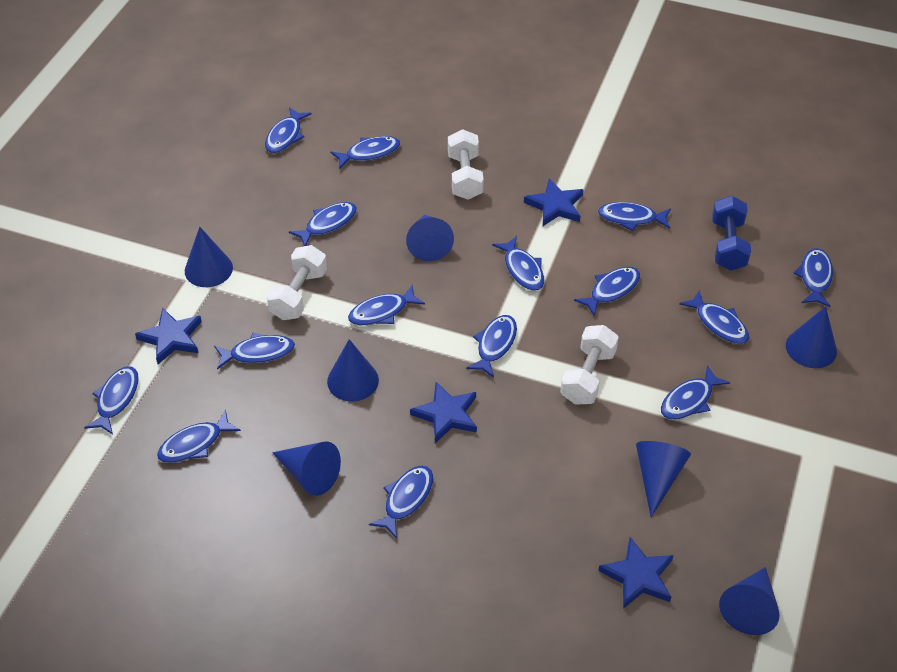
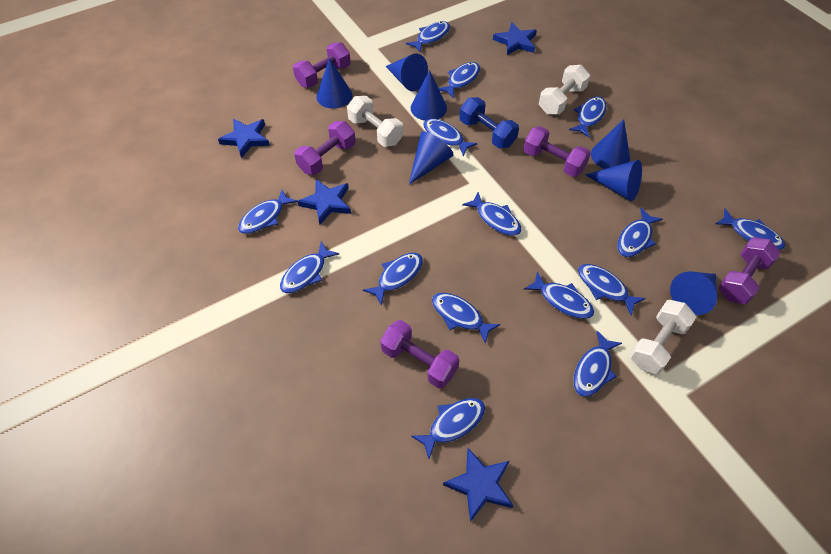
purple dumbbell: none = 0 -> [293,42,351,88] [294,121,356,175] [380,320,459,389] [523,126,591,177] [718,237,781,304] = 5

